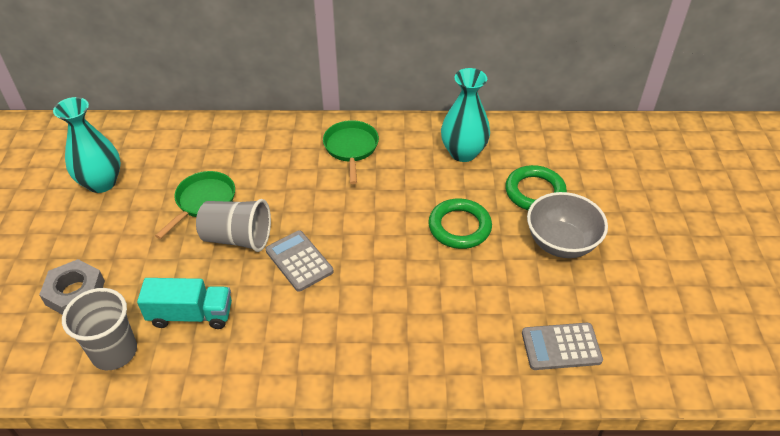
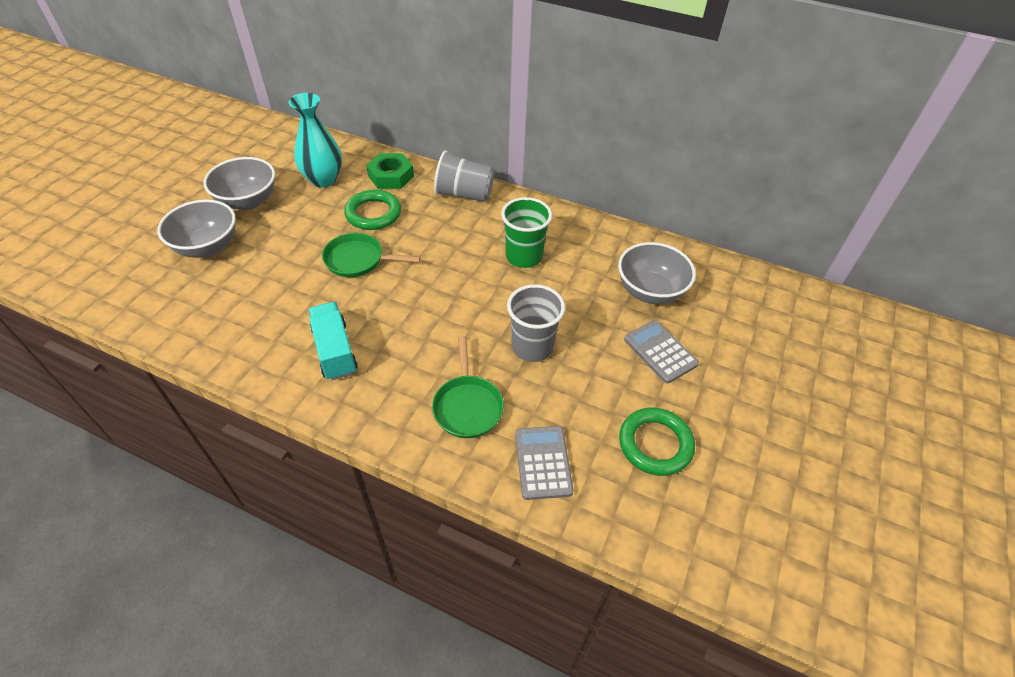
green cup: none = 0 -> [501,197,552,268] = 1
green nut: none = 0 -> [366,153,414,189] = 1
grey bowl: [527,192,608,258] = 1 -> [157,200,236,258] [203,157,275,210] [618,242,696,304] = 3
grey nut: [39,259,105,315] = 1 -> none = 0
turquoise vase: [53,97,121,193] [441,68,490,162] = 2 -> [289,93,342,187] = 1

